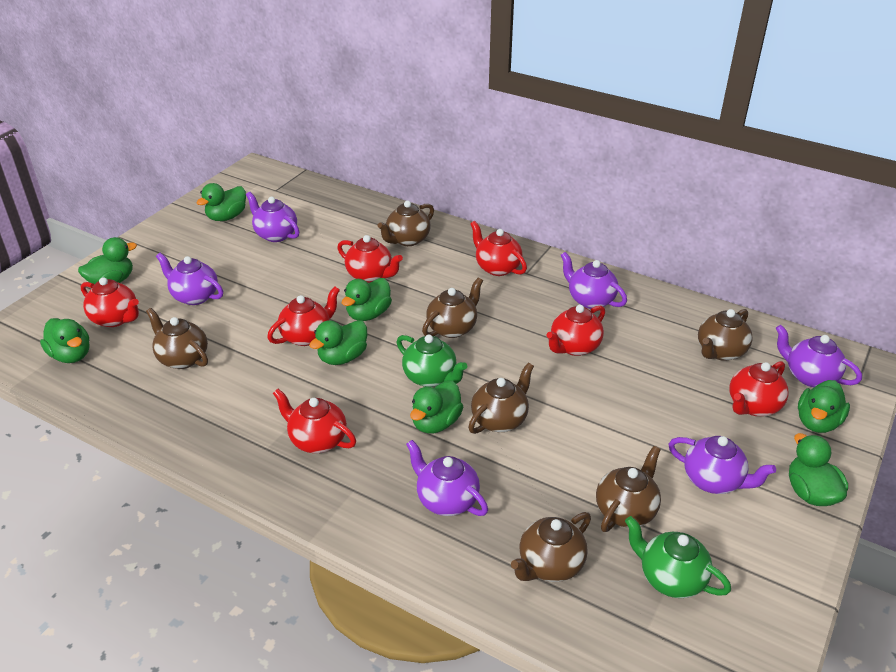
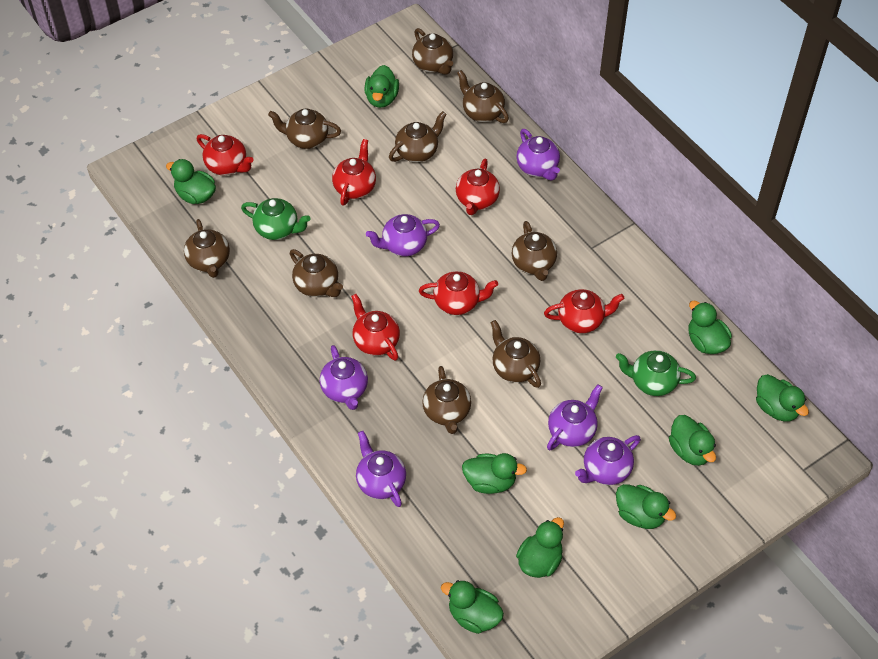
brown teapot: [146,308,208,369] [377,201,434,246] [422,277,483,338] [468,363,534,434] [511,512,591,582] [596,446,661,532] [698,309,753,361] = 7 -> [184,219,230,278] [268,109,341,149] [290,249,343,297] [389,111,447,162] [412,28,453,75] [422,366,471,434] [457,70,509,123] [490,320,541,388] [512,221,557,281] = 9
green duck: [40,318,90,363] [78,237,137,284] [196,183,246,221] [309,320,367,365] [342,278,392,321] [410,381,463,434] [789,433,848,506] [798,380,850,433] = 8 -> [166,159,216,204] [364,65,399,108] [441,580,504,634] [462,453,527,494] [516,517,564,578] [616,484,676,529] [669,415,716,466] [689,301,732,354] [756,374,809,422] = 9
red teapot: [81,277,139,327] [267,287,340,346] [273,389,356,453] [337,235,403,283] [470,221,527,276] [546,305,605,356] [729,361,789,416] = 7 -> [196,134,254,175] [332,139,376,206] [351,294,400,361] [419,271,498,315] [456,159,500,215] [544,289,624,333] = 6

